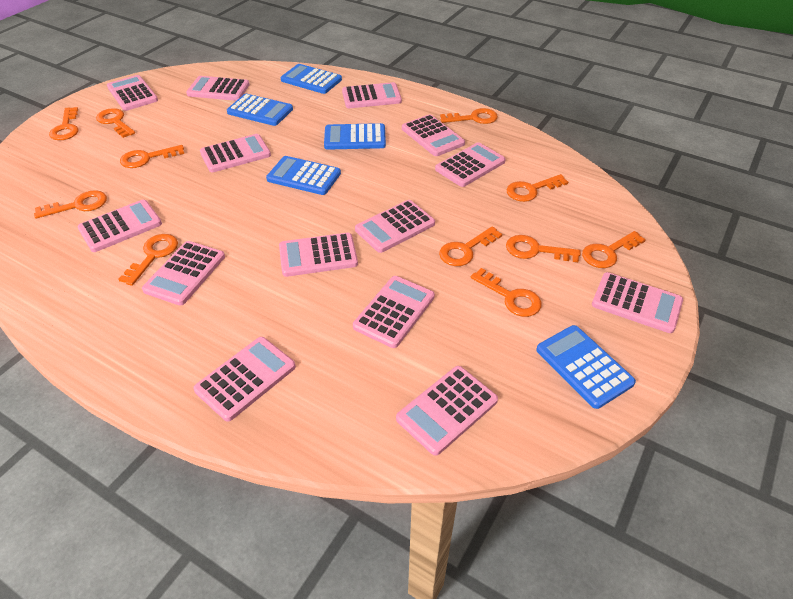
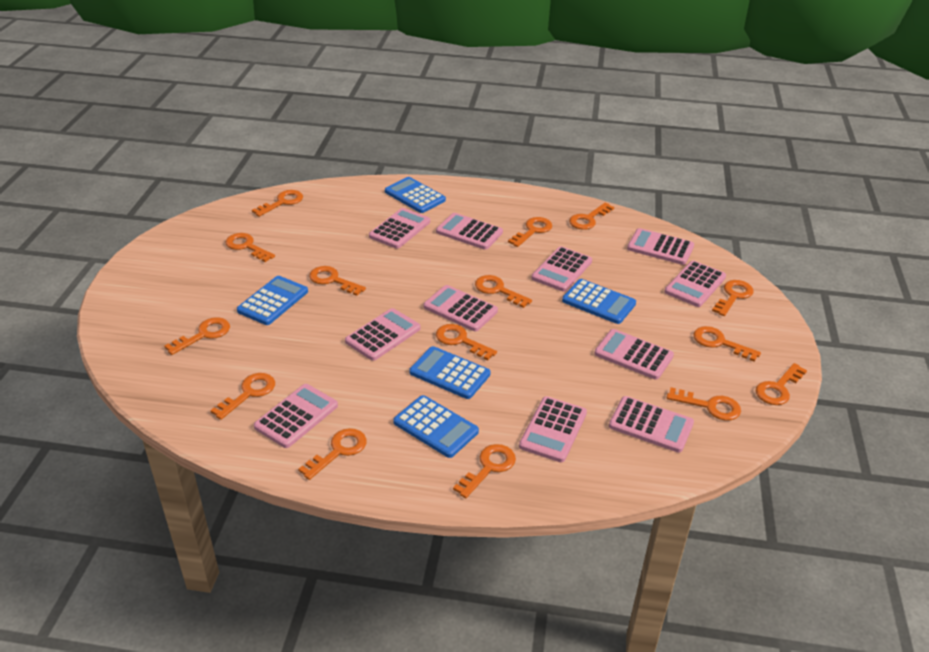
orange key: [34,190,107,218] [49,107,78,140] [96,108,135,138] [119,234,178,286] [120,145,184,168] [439,227,502,266] [440,108,498,124] [471,268,542,317] [506,174,568,202] [506,235,581,262] [582,231,646,268] = 11 -> [164,317,230,355] [210,373,275,420] [225,233,275,262] [252,190,303,217] [298,428,367,480] [309,266,366,296] [436,324,497,360] [453,444,516,498] [475,275,532,308] [508,217,552,247] [569,202,614,230] [667,387,741,421] [693,326,761,362] [712,280,754,316] [756,363,807,405] = 15
pink calculator: [77,200,162,252] [107,75,158,111] [142,241,225,306] [186,76,250,101] [193,337,296,421] [200,134,271,173] [279,233,358,277] [342,82,402,108] [353,276,435,348] [355,200,435,253] [396,366,498,456] [402,114,465,156] [435,142,506,187] [592,272,683,333] = 14 -> [254,384,338,448] [345,308,421,361] [369,208,430,249] [424,285,498,331] [436,213,503,250] [519,396,587,462] [532,246,592,292] [594,329,674,380] [609,396,694,453] [627,228,694,265] [664,261,726,307] = 11

